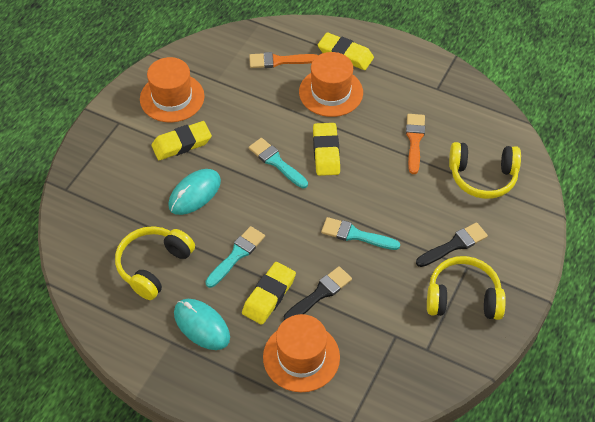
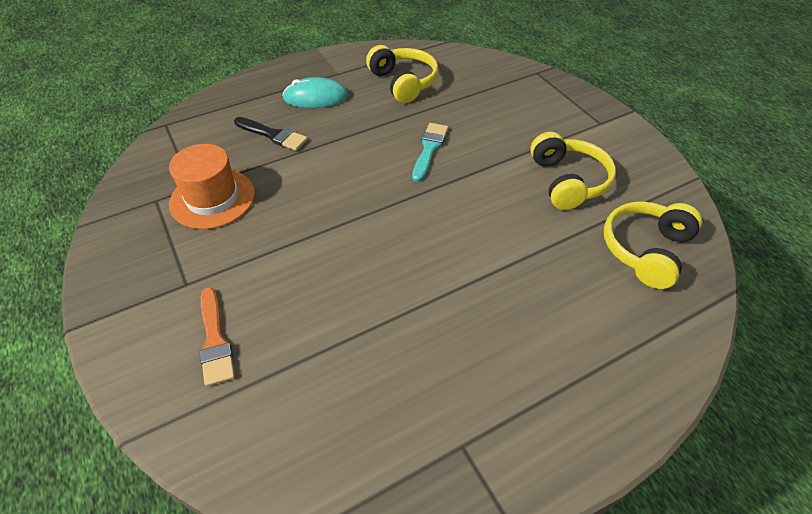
black brush: [284,266,352,320] [416,222,488,267] = 2 -> [234,117,308,151] = 1
orange brush: [249,52,318,68] [406,114,425,174] = 2 -> [199,287,235,386] = 1
orange hat: [140,57,204,122] [263,314,340,392] [299,52,363,117] = 3 -> [169,144,255,229] = 1
turquoise brush: [205,226,265,288] [249,138,308,189] [321,217,400,250] = 3 -> [412,123,448,182] = 1
turquoise mouse: [168,169,221,215] [174,299,230,350] = 2 -> [282,77,348,108] = 1
yellow eraser: [151,121,212,160] [242,262,296,325] [313,123,340,176] [318,32,374,70] = 4 -> none = 0

